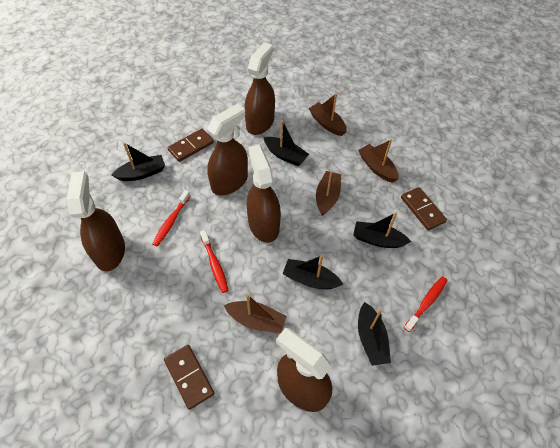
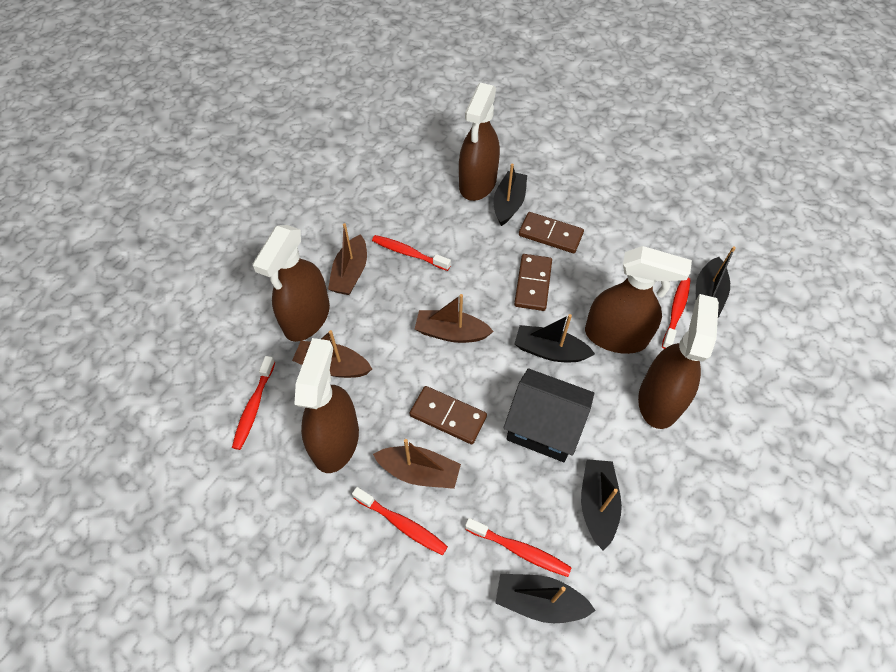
black house: none = 0 -> [503,368,594,462] = 1
red toothbrush: [152,190,190,247] [200,230,229,293] [404,277,448,332] = 3 -> [232,356,275,450] [352,487,448,556] [372,235,451,271] [465,518,572,577] [662,277,690,349] = 5

